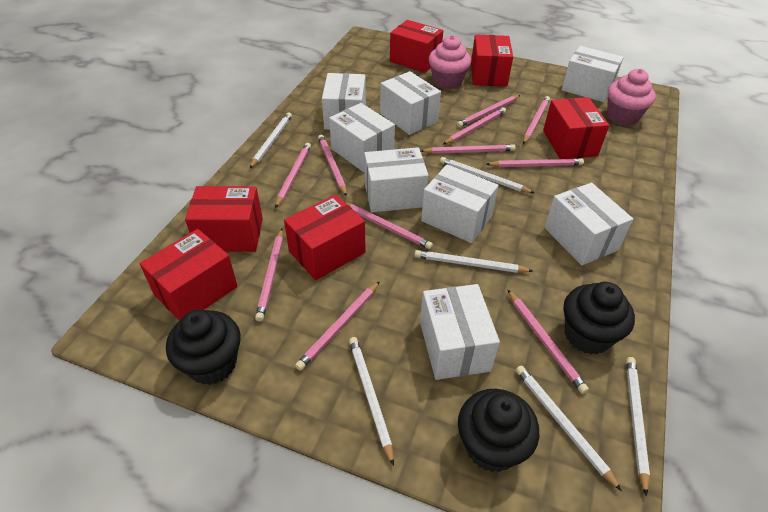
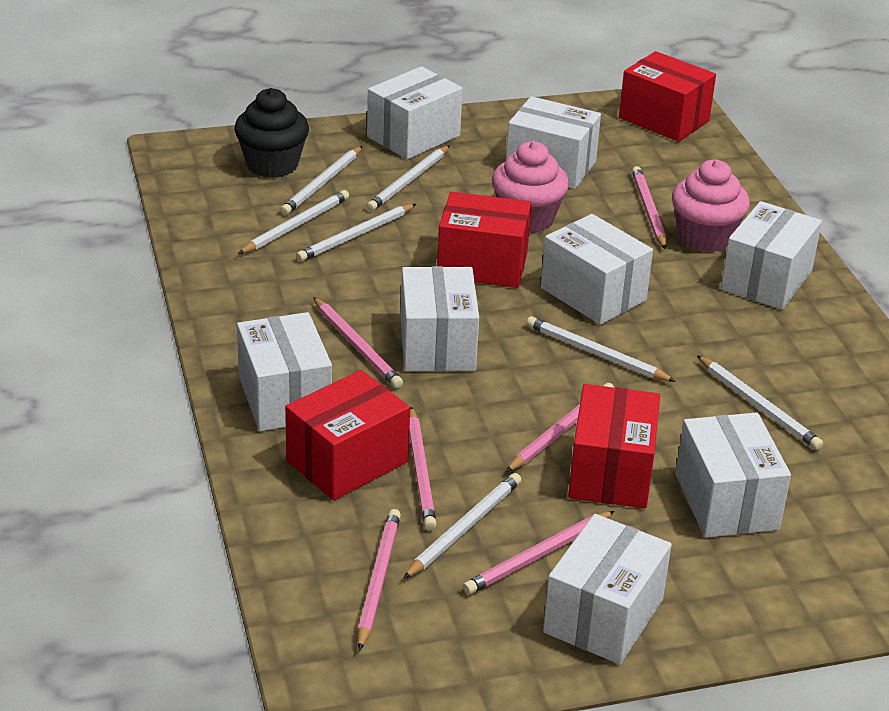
black cupcake: [166,309,241,385] [458,389,539,472] [564,282,635,354] = 3 -> [234,88,309,178] = 1
pink pencil: [255,229,283,322] [275,143,311,208] [295,281,380,371] [318,135,347,197] [346,203,433,249] [420,144,516,154] [443,107,506,144] [457,95,520,128] [486,158,584,167] [508,290,589,394] [523,96,550,144] = 11 -> [313,297,403,388] [358,509,401,651] [409,407,437,530] [463,511,615,595] [506,383,614,472] [632,166,666,250] = 6
red box: [140,229,238,321] [185,186,263,252] [284,194,365,280] [390,20,443,73] [471,34,513,87] [543,97,609,159] = 6 -> [285,370,410,500] [437,192,532,288] [568,384,660,509] [619,51,716,142] = 4
white pencil: [250,112,292,168] [349,337,394,466] [414,250,533,273] [440,157,534,193] [516,365,622,491] [626,357,650,496] = 6 -> [238,190,349,254] [280,146,362,215] [296,204,416,262] [366,145,450,211] [403,473,521,579] [526,316,676,382] [697,355,823,450] = 7

